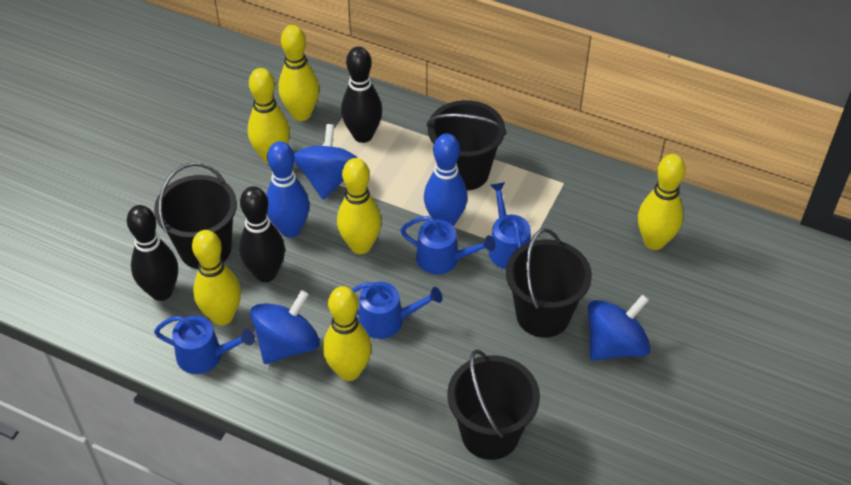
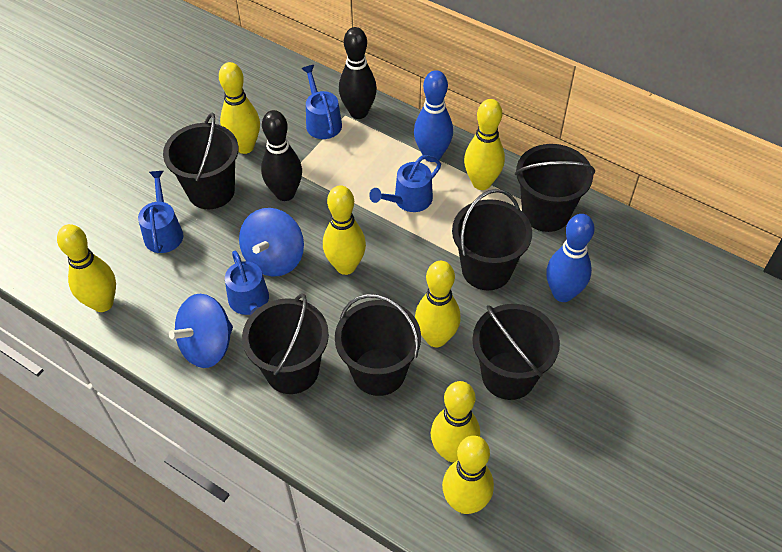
black bowling pin: [127,205,178,301] [239,186,285,282] [341,47,382,143] = 3 -> [261,110,302,201] [339,27,377,119] = 2
black bucket: [154,162,237,269] [426,100,507,191] [447,349,540,460] [506,228,592,338] = 4 -> [163,113,238,209] [242,293,329,394] [335,294,421,396] [452,189,532,290] [472,304,560,400] [515,144,595,232] = 6
blue spinning top: [250,290,320,364] [294,124,357,200] [588,294,651,361] = 3 -> [169,294,233,368] [239,208,304,276] = 2
yellow bowling pin: [192,230,241,325] [248,68,290,164] [278,25,319,121] [323,286,372,381] [337,158,382,254] [638,154,686,250] = 6 -> [57,224,116,312] [219,62,260,154] [323,185,366,275] [415,261,461,347] [431,381,480,462] [442,436,494,514] [464,99,505,190] = 7

